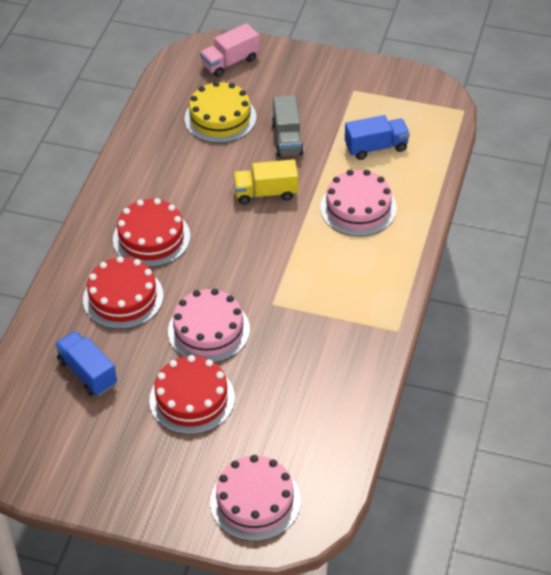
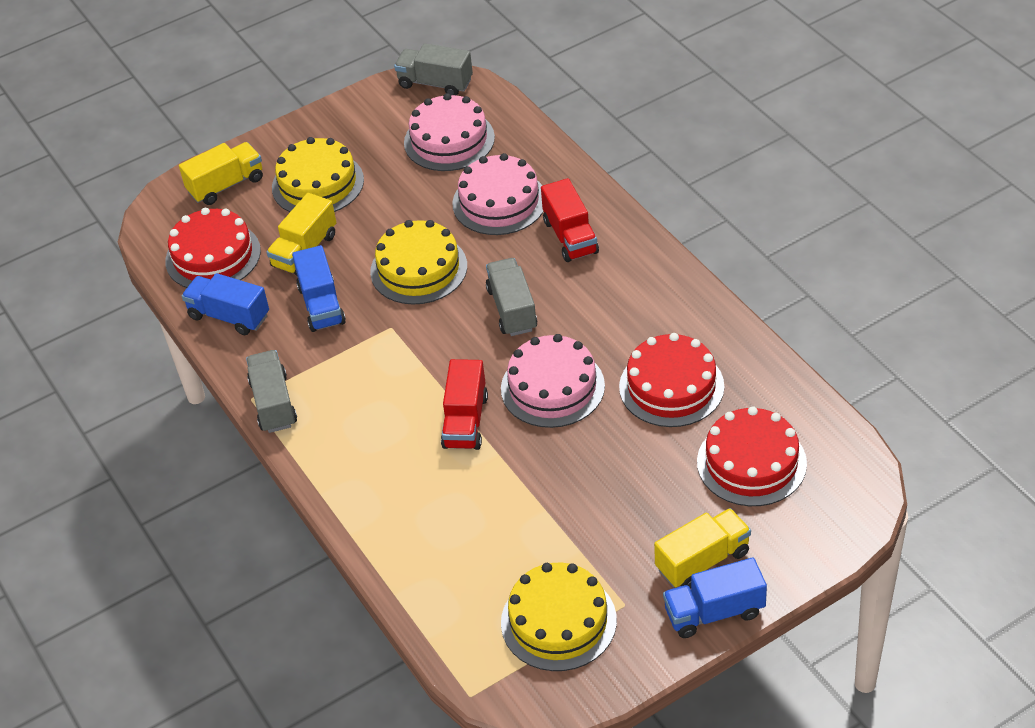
blue truck: [55,331,117,396] [345,115,410,160] = 2 -> [182,273,269,335] [292,245,346,332] [663,557,767,638] = 3
grey truck: [272,95,304,157] = 1 -> [246,350,297,433] [394,43,473,96] [486,258,537,336] = 3
pink truck: [200,23,259,77] = 1 -> none = 0
red truck: none = 0 -> [441,359,488,450] [541,178,599,262] = 2
yellow cake: [184,81,256,143] = 1 -> [272,137,364,212] [370,220,467,305] [501,563,617,671] = 3
yellow truck: [233,159,298,205] = 1 -> [179,142,263,205] [267,193,336,275] [654,508,751,588] = 3

